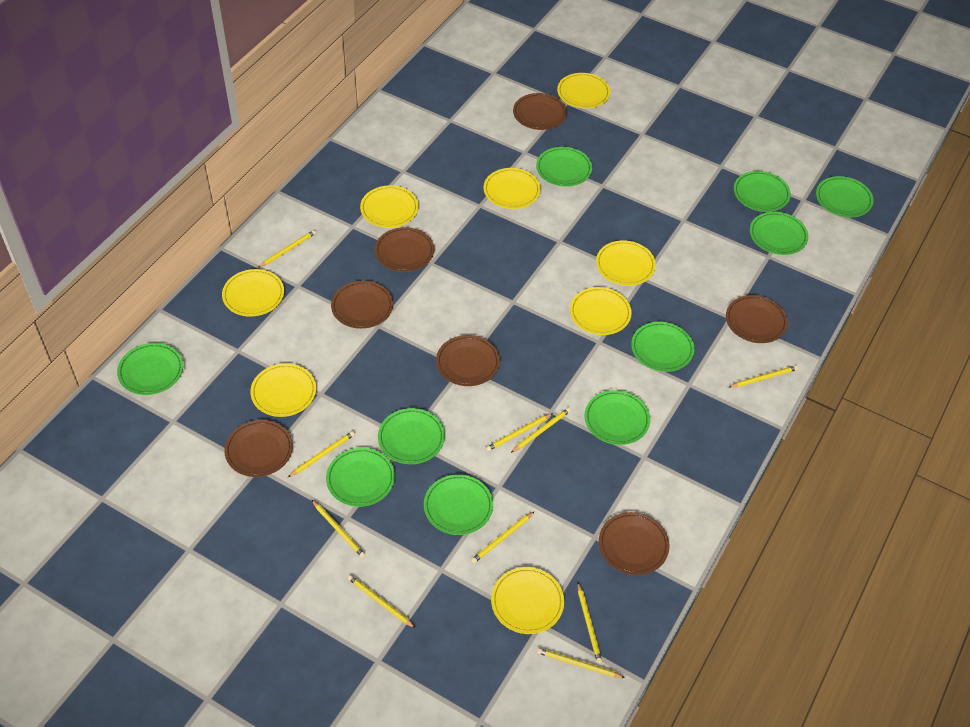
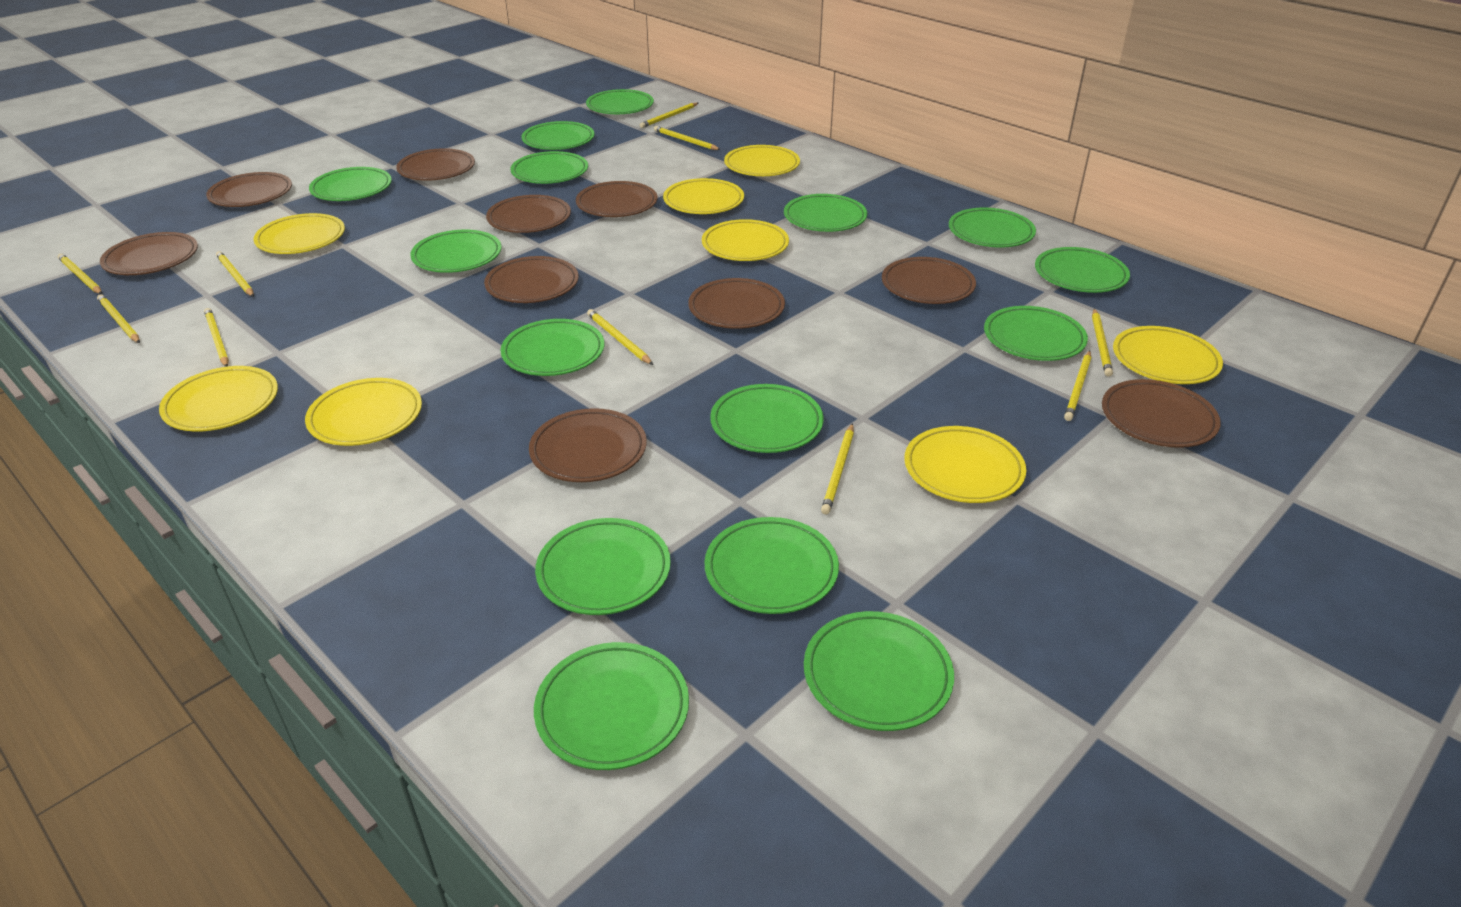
brown plate: [224,420,293,477] [331,281,393,329] [375,227,434,272] [436,335,500,386] [513,93,567,130] [599,512,670,575] [726,295,788,343] = 7 -> [100,232,198,275] [206,172,292,207] [396,148,475,181] [484,256,579,303] [486,195,571,233] [529,408,647,482] [576,181,657,217] [688,278,785,329] [882,257,976,304] [1102,379,1221,448] = 10
green plate: [117,343,183,395] [326,448,395,507] [378,408,445,464] [424,474,493,535] [536,147,592,187] [585,390,650,445] [631,322,694,372] [734,171,791,212] [750,212,808,255] [816,176,873,217] = 10 -> [309,167,392,201] [410,230,501,273] [500,319,604,376] [510,151,588,184] [521,121,594,150] [534,642,689,770] [535,518,671,615] [586,89,654,114] [705,517,839,614] [710,384,824,453] [784,194,867,232] [804,611,954,731] [949,208,1036,247] [984,306,1088,361] [1035,247,1130,293] = 15

